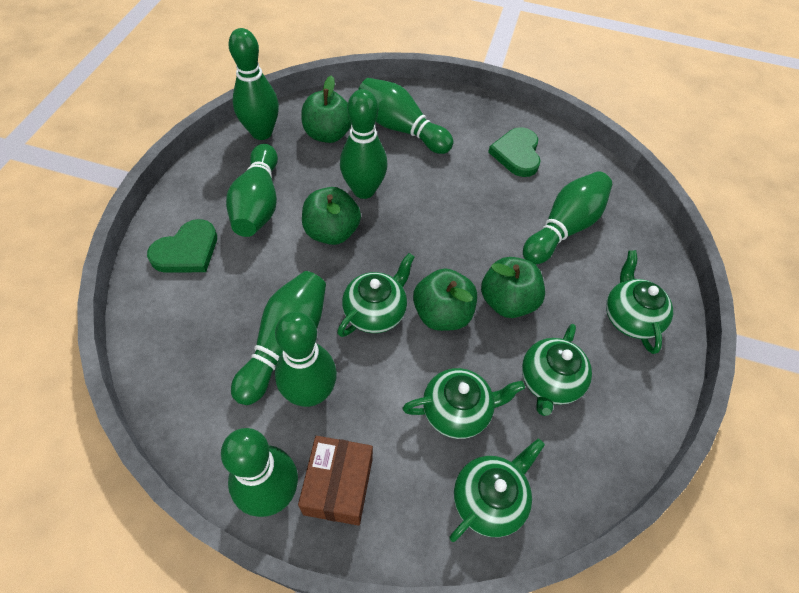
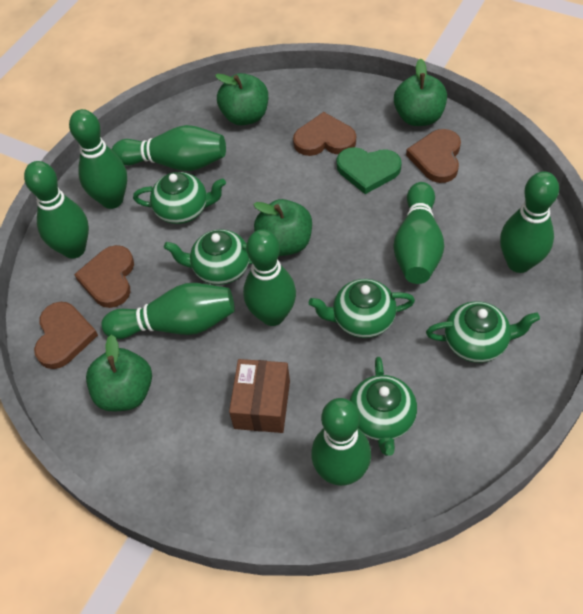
brown heart: none = 0 -> [34,302,98,369] [74,245,134,308] [293,112,356,156] [406,129,461,183] = 4
green heart: [147,219,217,273] [488,127,541,177] = 2 -> [337,147,402,194] = 1

